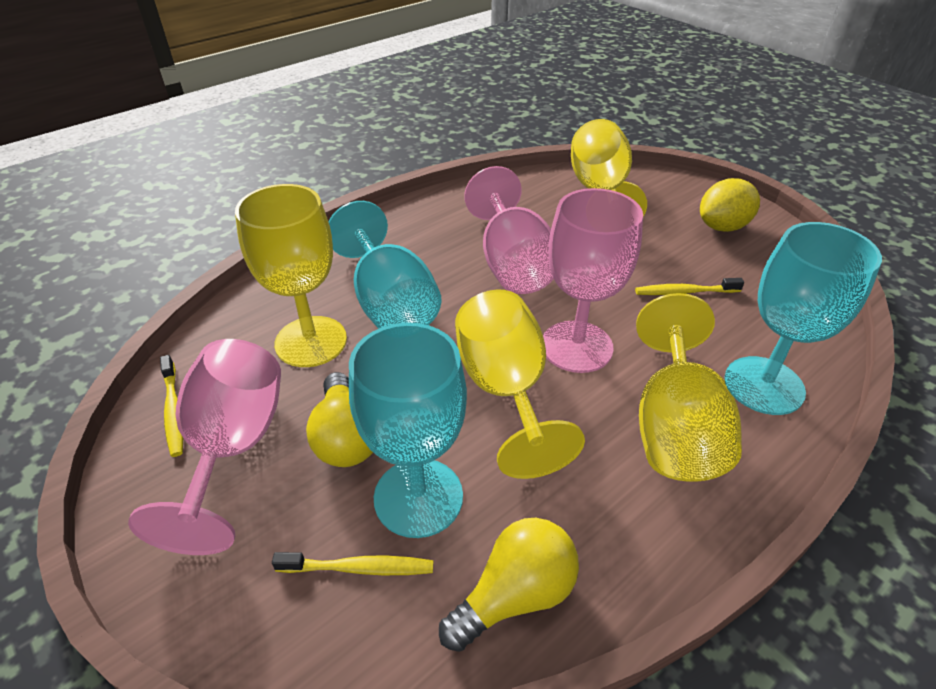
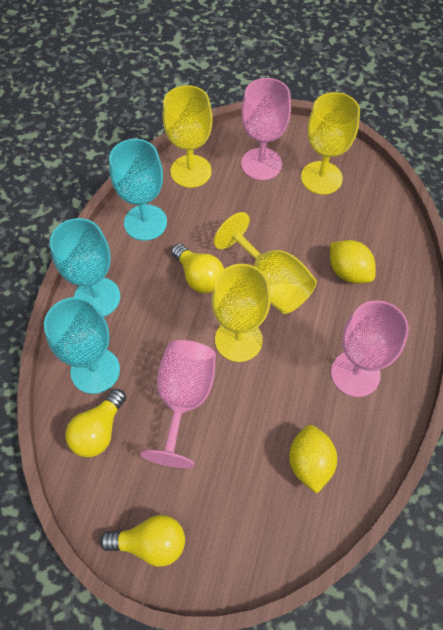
yellow lemon: [700,178,760,232] = 1 -> [289,425,337,494] [330,240,376,284] = 2
yellow light bulb: [306,372,373,467] [439,518,579,652] = 2 -> [65,389,126,457] [100,515,185,567] [171,244,224,293] = 3
yellow toothbrush: [160,355,183,457] [272,552,433,575] [635,278,744,295] = 3 -> none = 0

